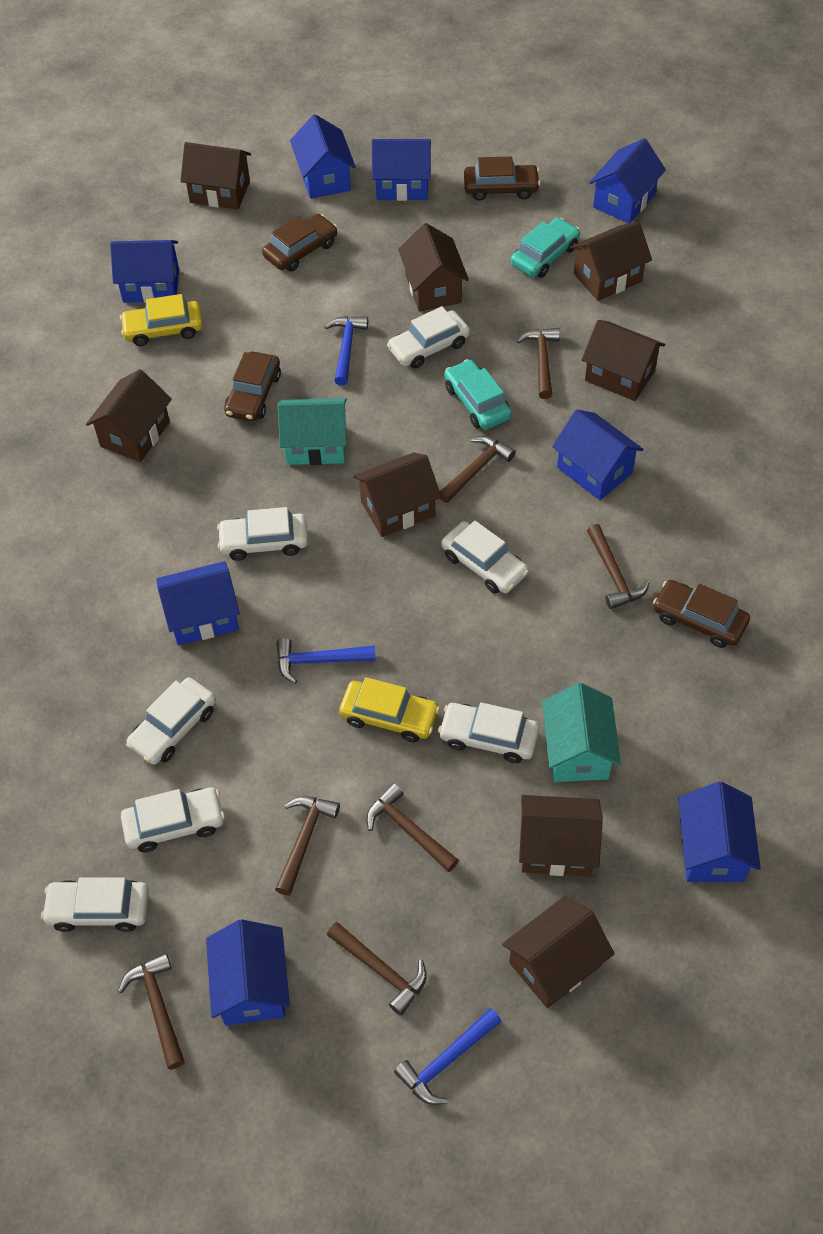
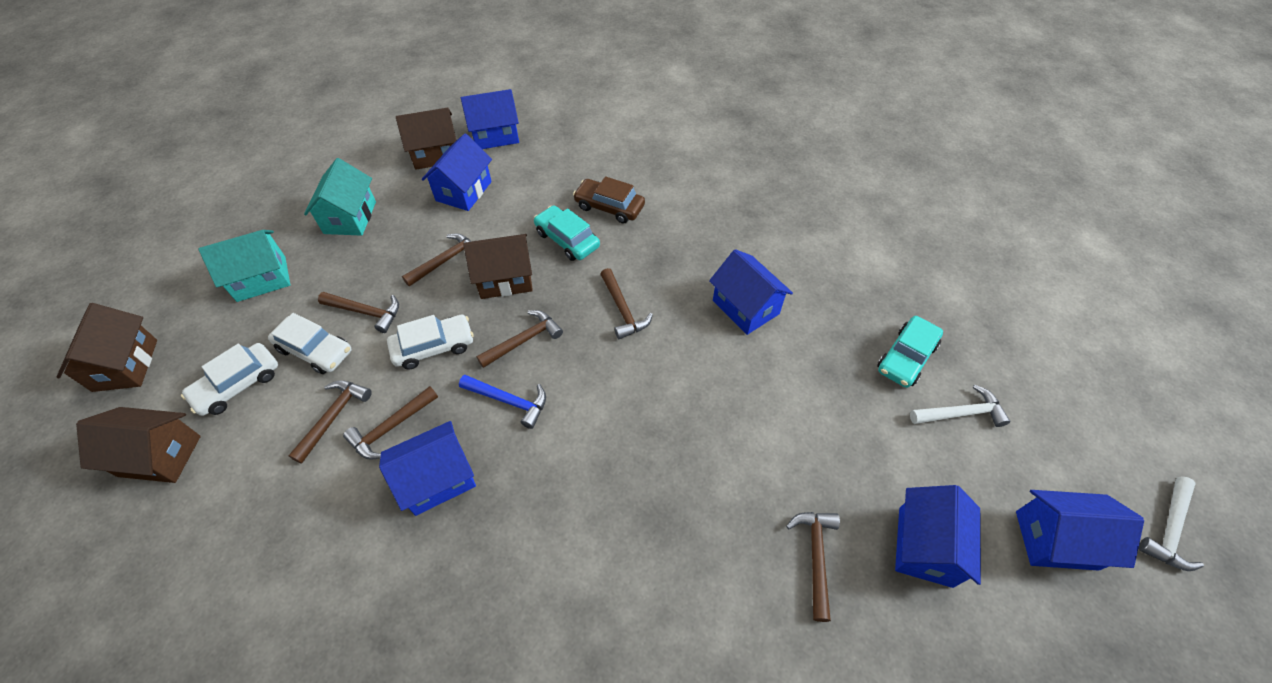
blue hammer: [276,638,376,684] [325,316,368,386] [394,1008,502,1105] = 3 -> [459,375,546,429] = 1
blue house: [110,240,179,303] [156,561,240,645] [206,919,290,1026] [290,114,356,199] [372,139,431,201] [552,410,644,500] [589,138,666,223] [678,782,761,882] = 8 -> [379,421,476,516] [422,134,492,211] [461,89,519,149] [709,249,793,335] [895,485,981,588] [1016,490,1144,571] = 6
brown car: [224,351,281,422] [262,214,337,272] [464,156,541,201] [653,580,750,648] = 4 -> [573,176,645,224] = 1
brown house: [86,369,172,462] [180,142,251,210] [353,453,441,537] [398,223,469,312] [502,896,615,1008] [519,795,603,876] [570,221,652,301] [582,320,665,401] = 8 -> [56,303,157,392] [76,407,201,483] [396,107,457,170] [463,234,533,299] = 4
white car: [41,877,149,932] [121,787,225,852] [126,677,216,765] [217,507,308,561] [387,306,470,369] [438,702,540,763] [441,521,529,594] = 7 -> [181,343,278,416] [268,313,352,374] [387,315,474,369] = 3
white hammer: none = 0 -> [910,385,1010,427] [1138,476,1204,571] = 2
yellow car: [120,294,203,346] [339,677,440,742] = 2 -> none = 0

